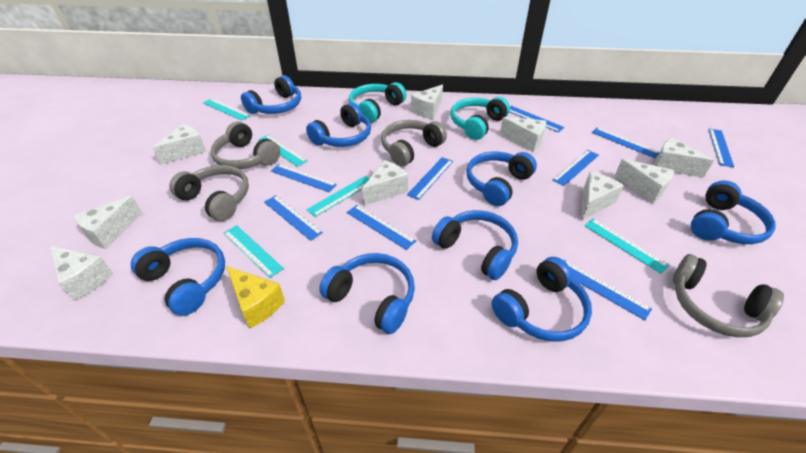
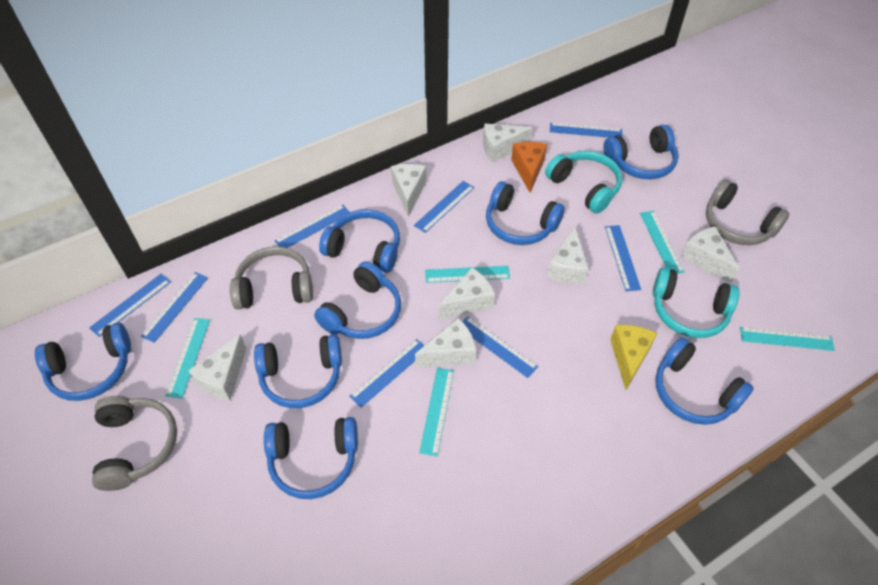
blue ruler: [264,195,323,241] [271,164,337,192] [347,205,416,250] [407,157,453,200] [510,106,564,132] [552,150,599,186] [564,260,652,320] [592,127,659,158] [709,129,734,167] = 9 -> [89,274,171,337] [141,272,208,343] [275,205,350,248] [349,339,425,407] [414,181,474,233] [462,316,538,378] [550,123,622,138] [605,225,641,291] = 8
grey headphones: [170,165,249,221] [211,121,280,169] [381,120,447,167] [673,254,784,337] = 4 -> [92,396,177,491] [230,247,313,309] [706,179,790,245] = 3
orange cheese: none = 0 -> [511,142,547,193] = 1
white cheese: [50,246,113,301] [73,195,142,249] [152,124,206,165] [362,160,408,206] [411,84,443,119] [500,117,546,152] [581,172,624,220] [615,159,674,204] [654,138,714,178] = 9 -> [188,334,246,401] [391,164,426,217] [415,318,476,368] [439,268,495,320] [483,124,533,162] [547,227,589,284] [681,227,739,284] = 7

